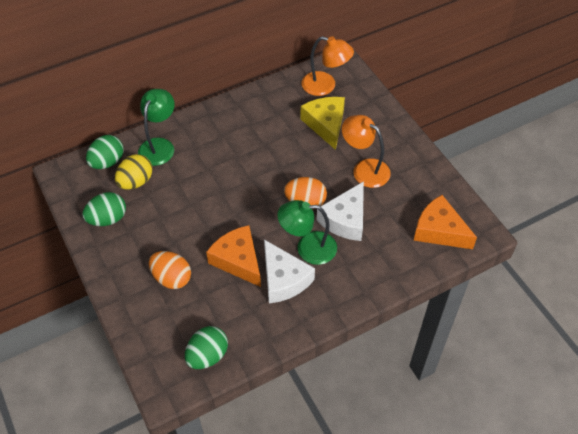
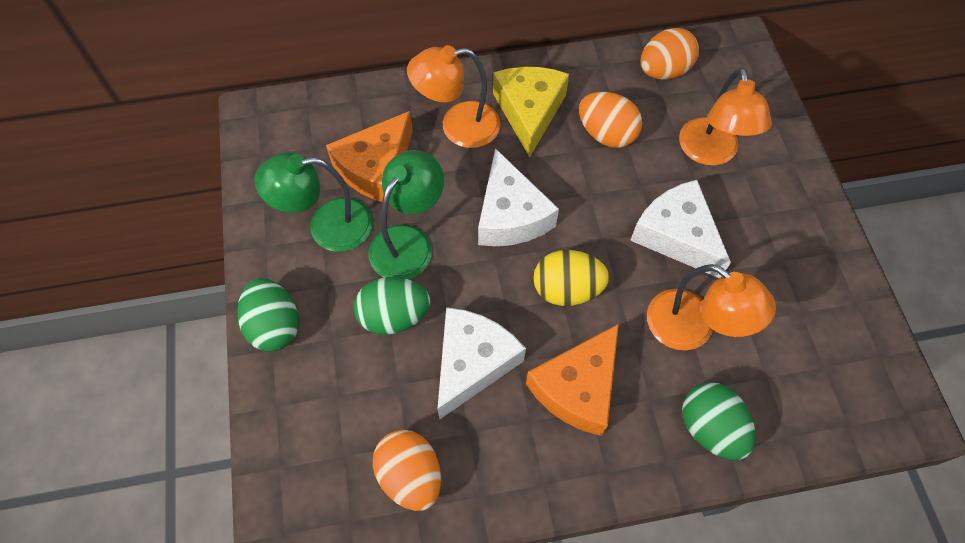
orange egg: [149,251,191,289] [284,177,327,206] = 2 -> [373,430,441,511] [579,92,642,148] [641,28,699,79] = 3
orange lamp: [302,36,354,96] [342,115,391,188] = 2 -> [407,45,501,148] [647,264,776,350] [679,68,772,166] = 3
white cheese: [264,240,315,303] [317,181,364,241] = 2 -> [437,307,526,419] [478,148,559,246] [630,180,731,278] = 3

